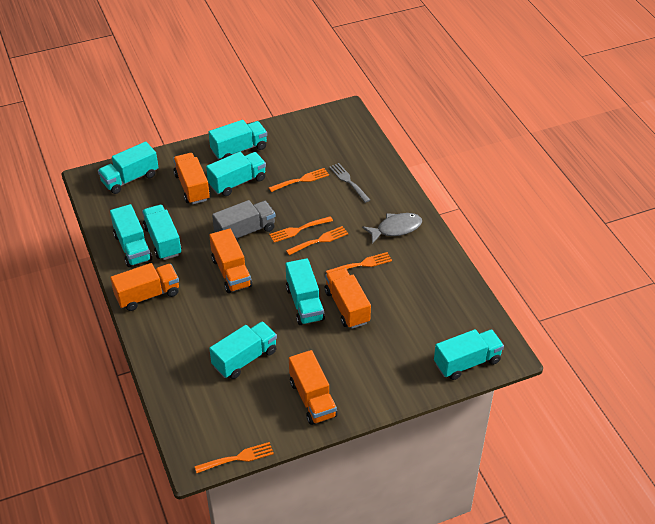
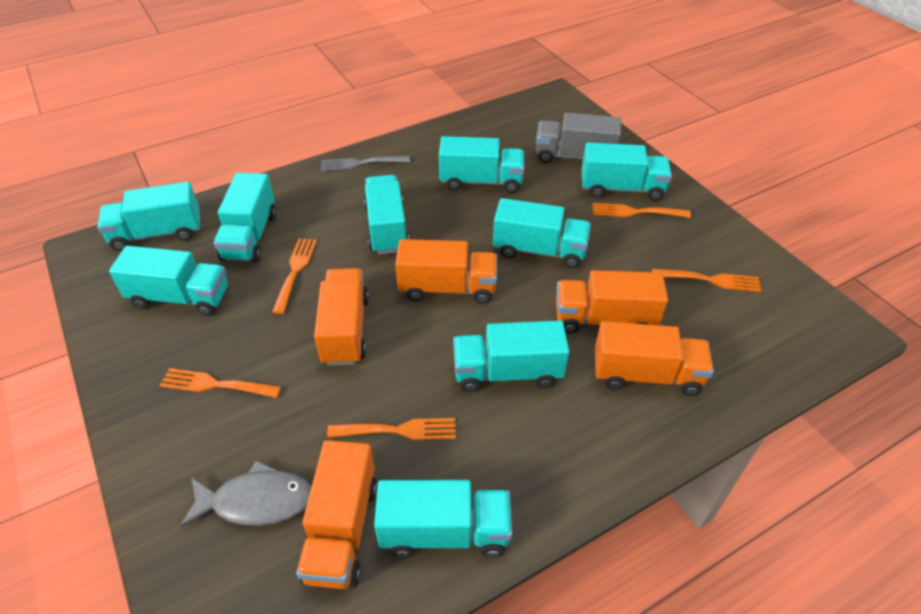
turquoise truck: [98,142,159,194] [110,204,152,267] [142,205,182,260] [206,152,266,196] [209,120,267,160] [209,321,277,379] [286,258,325,325] [434,329,504,380] = 8 -> [97,182,200,251] [109,246,228,316] [213,173,276,262] [364,175,409,255] [374,480,512,558] [439,136,524,193] [453,320,569,392] [493,198,591,268] [582,143,672,201] = 9

